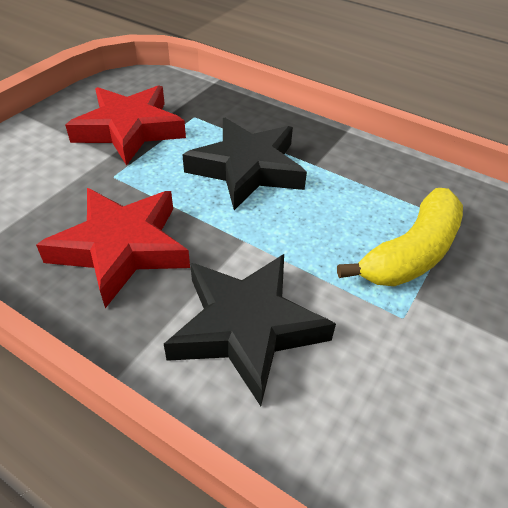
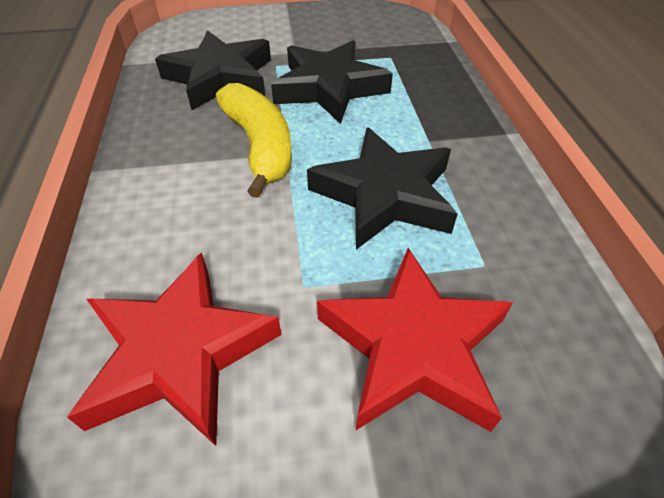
black star: [164,254,336,406] [182,118,307,210] = 2 -> [155,30,271,110] [271,40,393,124] [307,127,458,250] = 3

